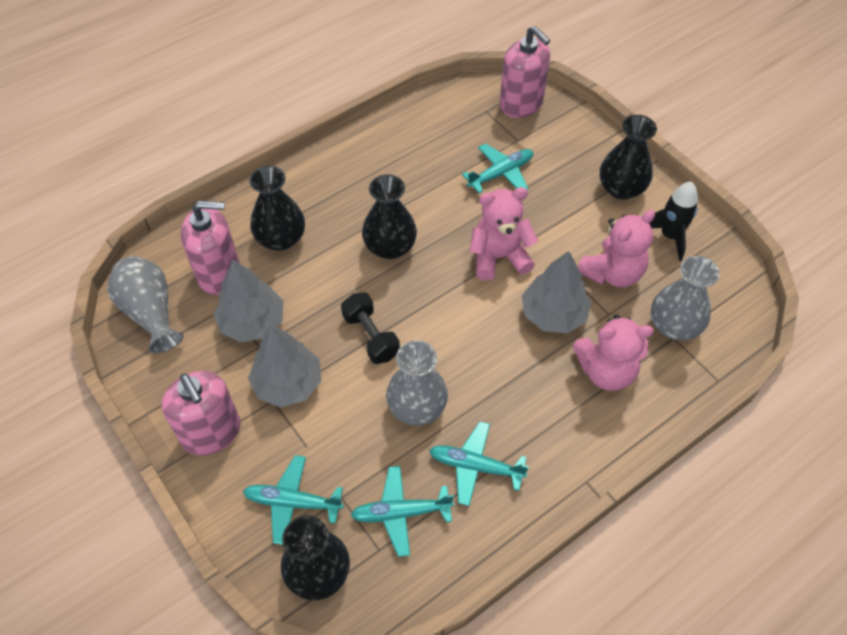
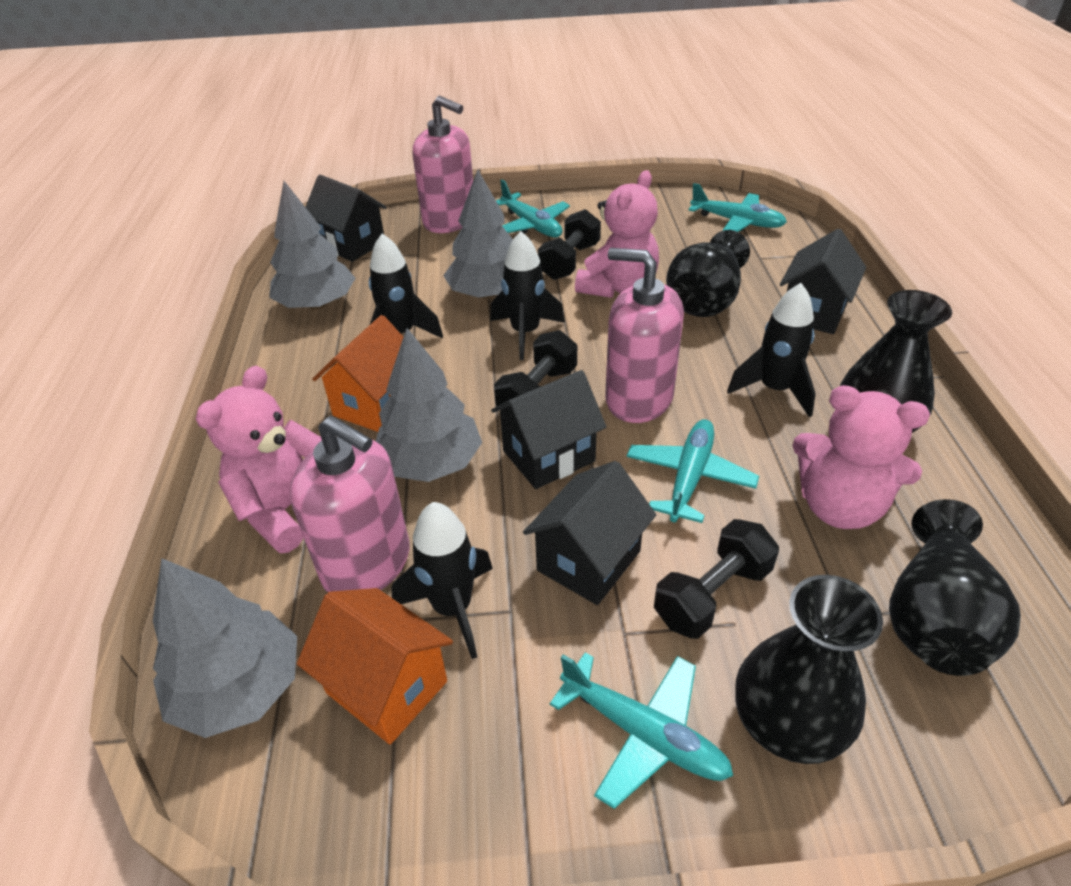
black dumbbell: [341,292,400,364] = 1 -> [494,330,577,411] [538,209,601,280] [654,519,779,639] = 3
black house: none = 0 -> [306,175,387,262] [491,370,606,489] [523,461,656,605] [780,229,866,334] = 4
black rocket: [649,182,698,261] = 1 -> [369,233,443,338] [391,502,493,659] [490,231,565,360] [727,283,816,417] = 4
grey tree: [214,260,283,343] [248,325,321,407] [522,251,591,333] = 3 -> [153,558,297,738] [269,181,355,309] [376,328,482,482] [443,169,513,299] = 4
grey vase: [107,256,183,354] [386,340,448,426] [651,256,720,341] = 3 -> none = 0
orange house: none = 0 -> [297,588,453,744] [312,315,403,432] = 2

